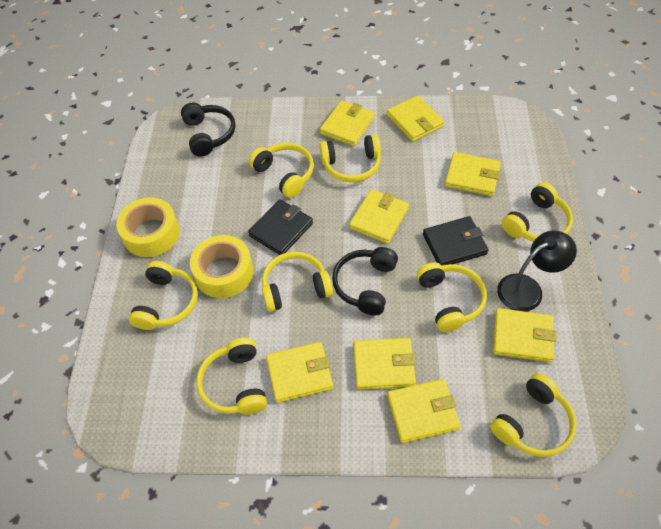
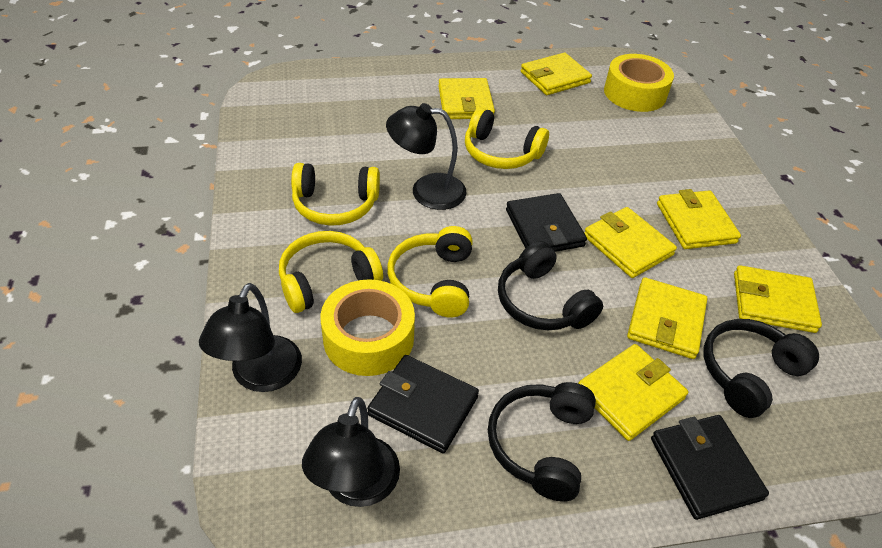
black headphones: [181,102,235,156] [332,247,398,315] = 2 -> [488,382,596,502] [498,241,603,330] [704,319,819,418] = 3
black lamp: [497,231,577,312] = 1 -> [199,283,302,392] [302,397,400,507] [386,103,467,210] = 3
black wallet: [248,199,313,255] [423,216,489,266] = 2 -> [367,355,479,453] [506,193,587,252] [651,415,769,520] = 3
yellow headphones: [129,261,198,330] [197,337,267,414] [249,142,314,198] [262,252,333,312] [320,134,381,182] [417,262,487,332] [490,373,577,457] [502,182,573,242] = 8 -> [279,231,383,313] [291,163,380,226] [387,226,473,317] [465,107,549,169] = 4
yellow wallet: [266,342,333,403] [320,101,375,146] [349,189,409,244] [354,338,416,390] [387,95,445,142] [387,379,461,443] [445,152,501,196] [493,308,556,362] = 8 -> [438,78,495,119] [521,53,592,95] [578,344,688,441] [585,207,677,278] [627,277,707,359] [657,189,741,249] [734,265,822,333] = 7

